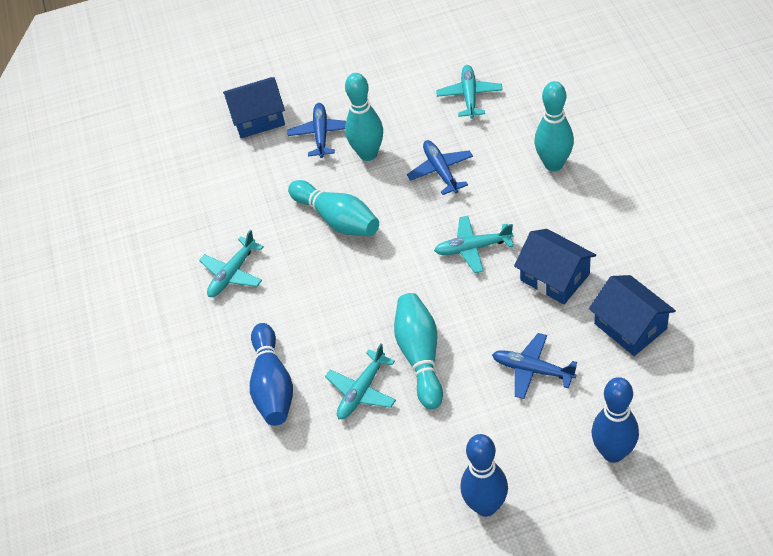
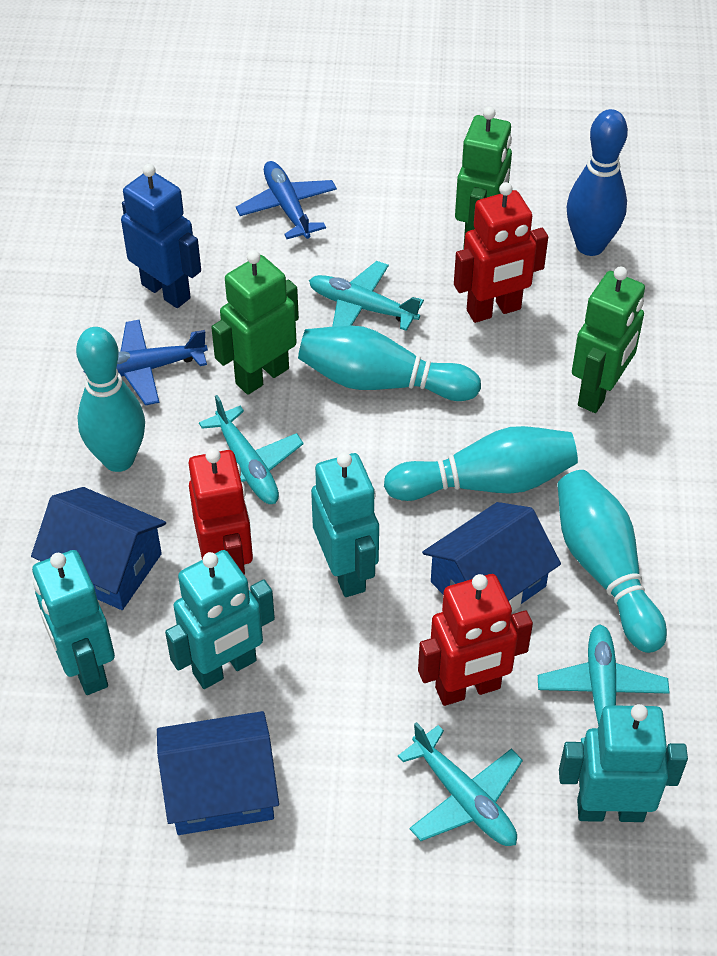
blue bowling pin: [250,323,293,426] [461,434,508,517] [591,377,639,463] = 3 -> [567,109,628,256] = 1
blue plane: [288,103,346,158] [407,140,473,195] [492,333,577,399] = 3 -> [83,320,208,406] [236,161,337,239] = 2
blue robot: none = 0 -> [121,164,201,308] = 1
green robot: none = 0 -> [211,250,299,395] [455,107,512,249] [572,267,645,413] = 3
red robot: none = 0 -> [189,448,253,575] [418,574,533,706] [454,182,548,323] = 3
turquoise robot: none = 0 -> [32,550,115,695] [165,550,275,689] [311,452,379,597] [559,704,688,822] = 4

